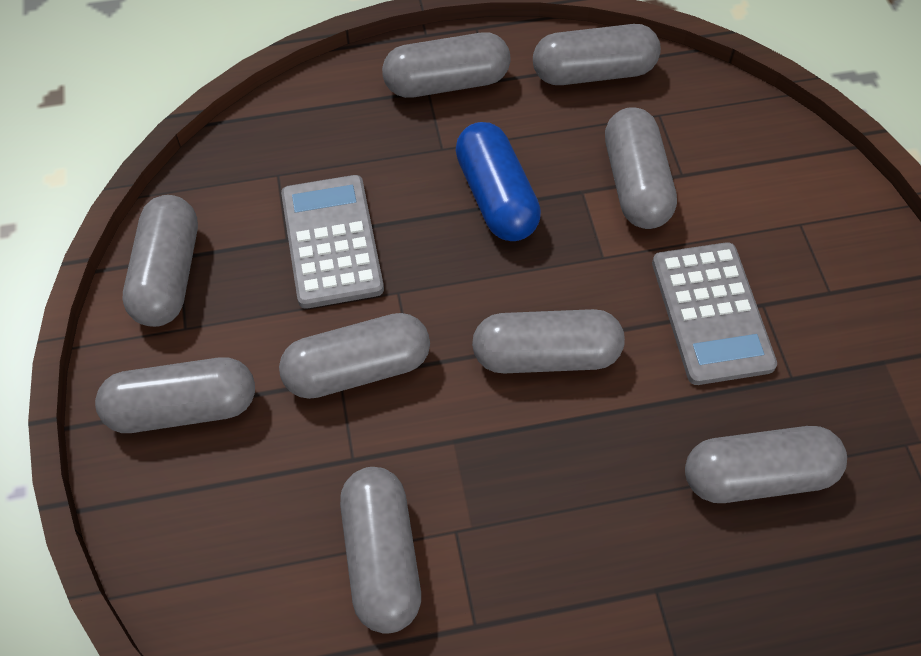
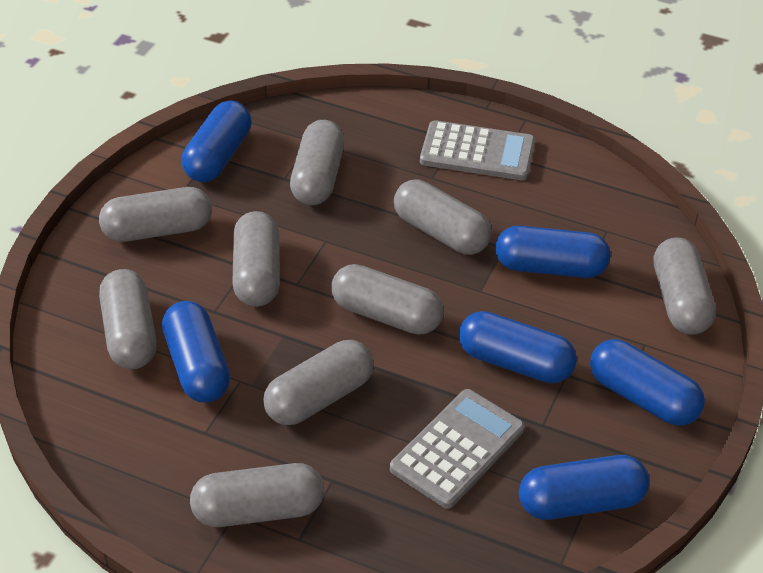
blue capsule: [455,122,541,241] = 1 -> [162,301,230,403] [181,100,252,182] [459,311,577,383] [495,226,611,278] [519,455,650,520] [590,339,705,426] = 6

